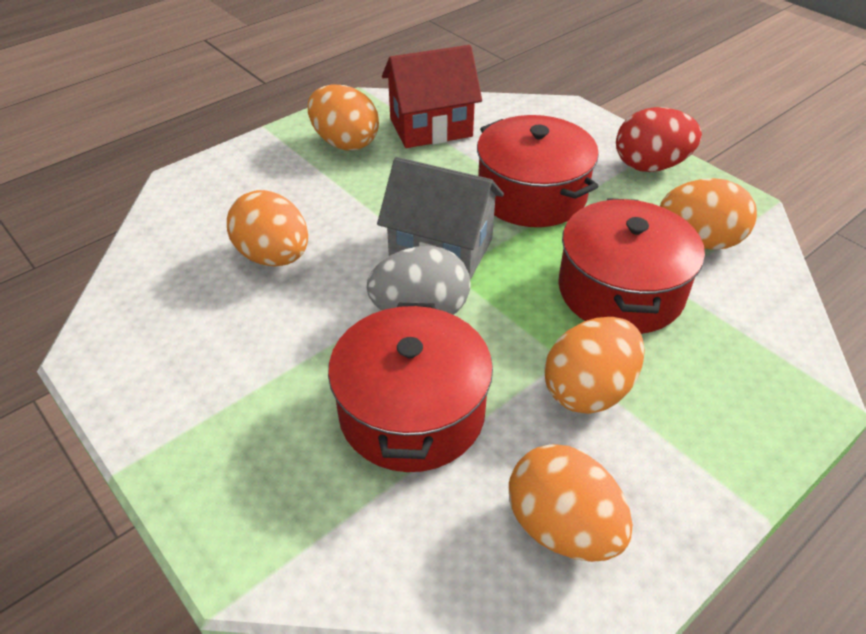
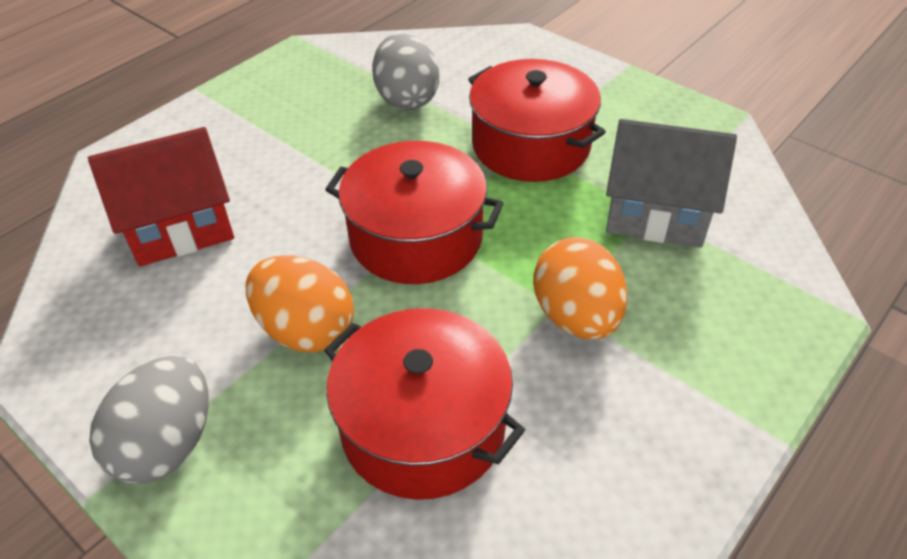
grey egg: [367,246,470,315] = 1 -> [89,356,209,484] [372,33,439,110] = 2
orange egg: [227,190,308,266] [308,85,379,151] [509,444,633,562] [544,317,645,414] [660,178,757,250] = 5 -> [246,255,354,353] [533,237,628,340] = 2
red egg: [616,107,702,172] = 1 -> none = 0

